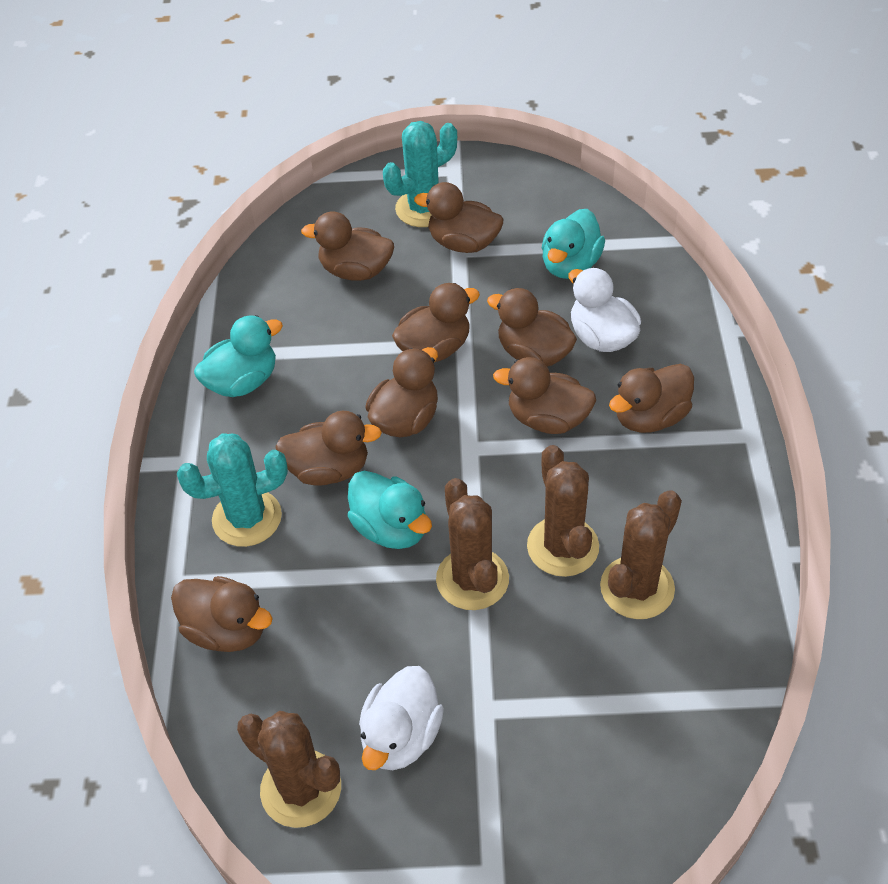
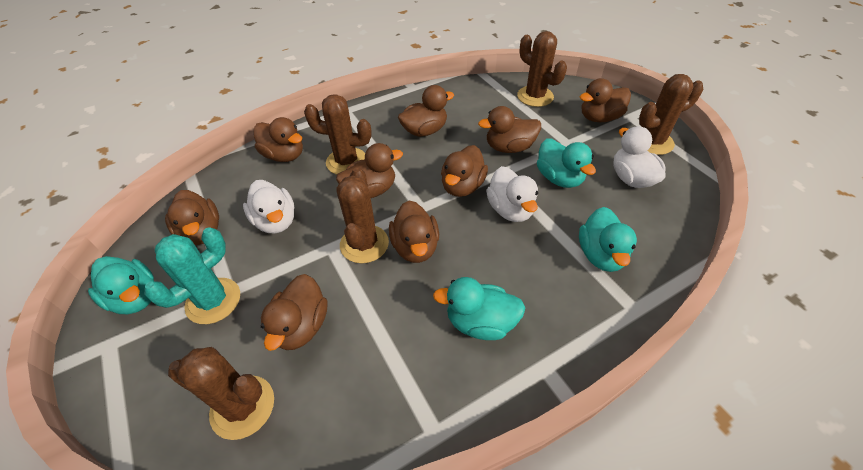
brown cactus: [237,711,341,828] [436,478,509,610] [527,445,599,577] [600,490,682,619] = 4 -> [168,347,274,440] [304,94,372,175] [336,167,389,263] [517,31,567,107] [639,74,703,155] = 5
turquoise cactus: [177,433,288,547] [383,121,457,227] = 2 -> [144,227,240,324] = 1
turquoise duck: [194,315,283,397] [347,470,432,549] [542,209,605,279] = 3 -> [88,256,154,314] [433,277,525,340] [537,138,596,188] [579,207,637,272] = 4
white duck: [359,666,444,770] [569,268,641,352] = 2 -> [243,180,295,233] [486,166,538,222] [613,126,666,188] = 3

